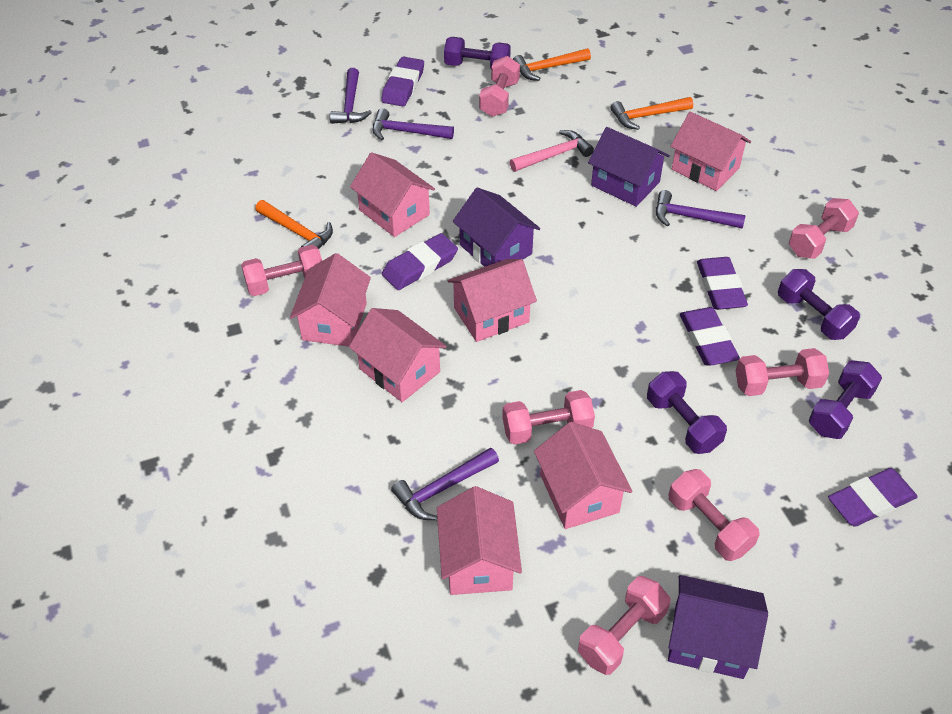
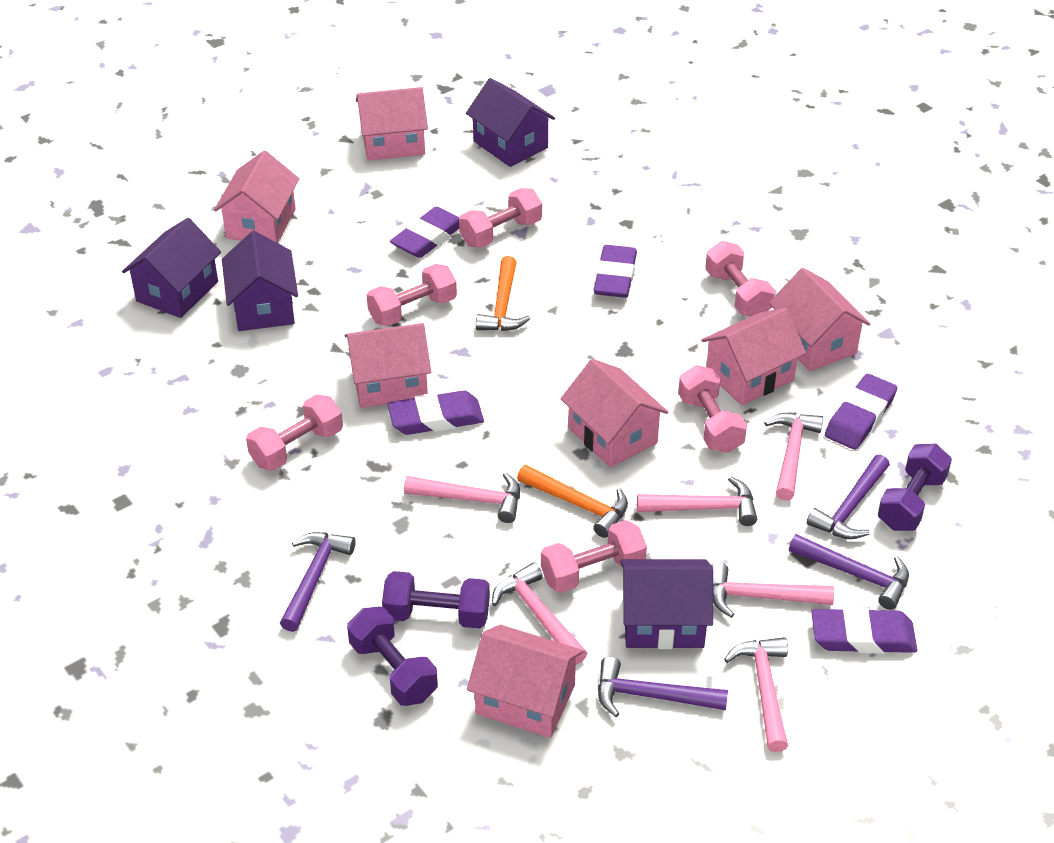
orange hammer: [255,200,333,249] [513,48,591,81] [610,97,693,130] = 3 -> [476,256,530,331] [517,465,628,538] = 2
pink dumbbell: [241,245,322,296] [479,56,520,117] [502,390,595,445] [578,576,671,675] [668,469,760,561] [735,348,829,396] [789,198,859,259] = 7 -> [246,394,343,471] [367,264,457,326] [459,188,542,248] [541,520,647,593] [678,365,747,453] [705,241,775,317] = 6
pink hammer: [510,130,594,172] = 1 -> [404,472,520,523] [492,562,587,665] [637,476,757,526] [711,563,834,618] [724,637,788,752] [764,413,823,501] = 6
purple dumbbell: [444,37,511,68] [647,371,727,454] [778,269,860,340] [809,361,882,439] = 4 -> [347,607,438,706] [382,571,490,629] [878,444,952,531] = 3
purple house: [453,187,540,267] [588,127,670,207] [668,575,768,679] = 3 -> [122,218,221,318] [222,231,298,331] [466,78,555,167] [620,559,713,649] = 4

